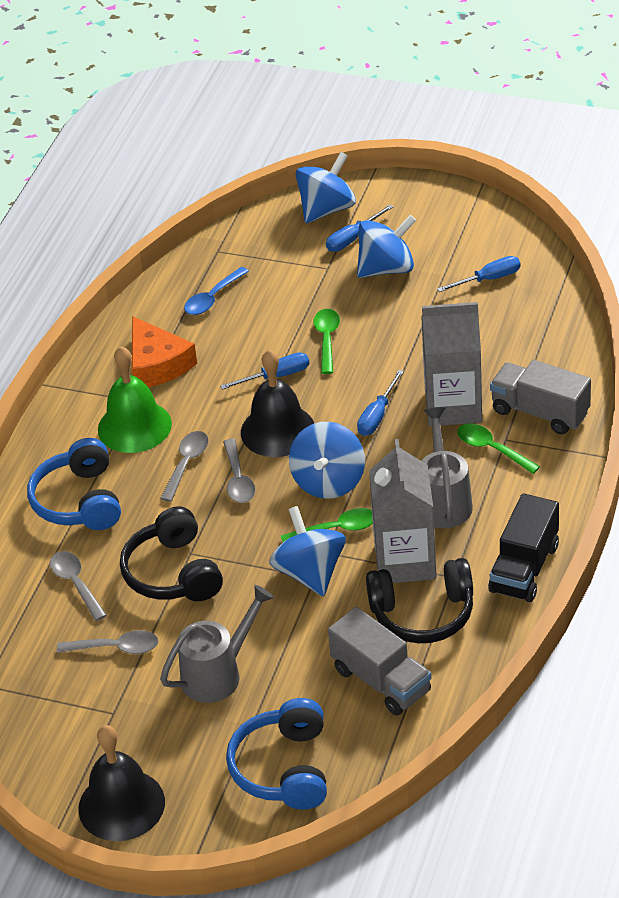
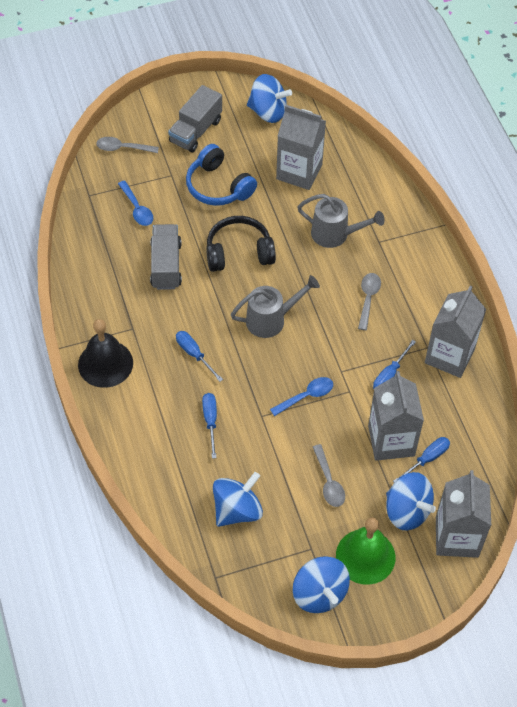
black bell: [78,725,165,841] [241,350,314,457] = 2 -> [78,319,133,388] = 1
black headphones: [120,506,223,601] [366,558,473,643] = 2 -> [206,216,276,272] = 1
black truck: [488,493,559,602] = 1 -> none = 0
blue headphones: [27,438,121,530] [226,698,327,810] = 2 -> [186,144,257,206] = 1
blue spoon: [184,267,249,315] = 1 -> [118,180,153,226] [270,377,333,416] = 2
green spoon: [281,508,373,542] [313,309,340,374] [457,424,540,474] = 3 -> none = 0
grey carton: [369,439,436,583] [421,302,482,426] = 2 -> [276,105,326,190] [368,371,424,461] [425,285,486,378] [436,470,491,558] = 4
grey spoon: [50,551,107,621] [57,630,159,654] [160,431,208,502] [223,439,255,503] = 4 -> [96,137,159,153] [313,444,345,507] [358,273,381,330] = 3
orange cheese: [132,316,197,387] = 1 -> none = 0

